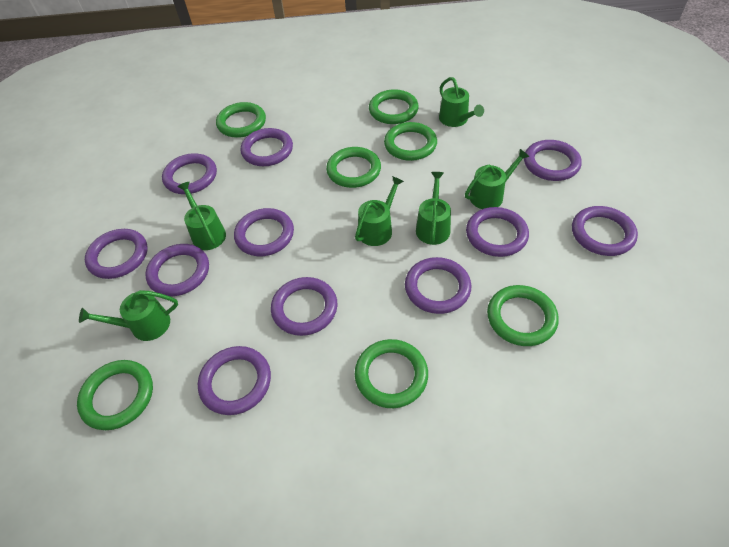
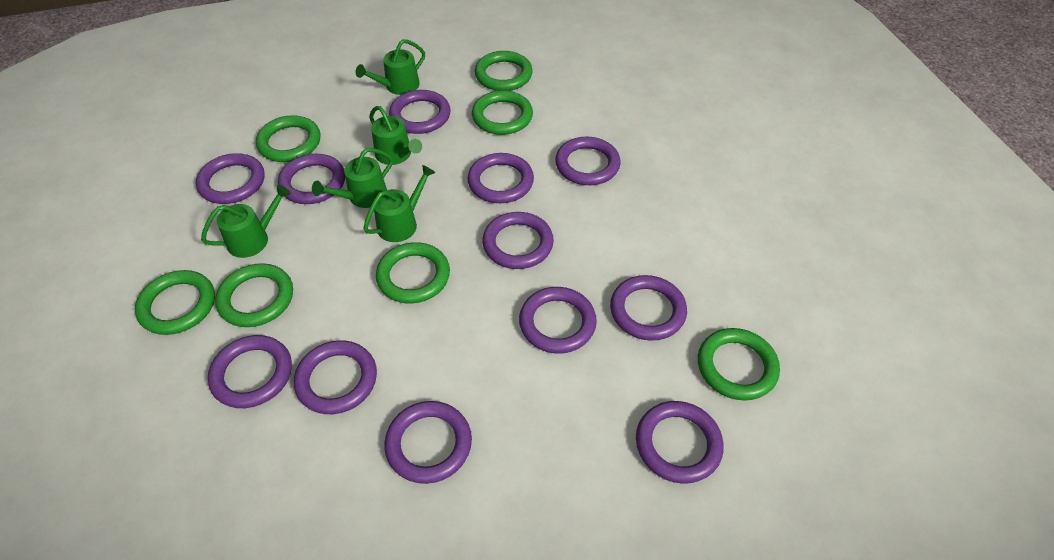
green watering can: [79,290,178,341] [177,182,226,250] [355,176,404,246] [416,172,451,245] [439,77,484,127] [465,149,530,209] = 6 -> [201,185,291,258] [312,148,393,208] [356,39,425,95] [363,165,436,242] [369,106,422,165] = 5
purple ring: [85,229,148,279] [145,244,209,296] [162,153,217,194] [198,346,271,415] [234,208,294,256] [241,128,293,166] [271,277,337,336] [405,257,471,314] [466,207,529,257] [524,140,582,181] [572,206,638,256] = 11 -> [196,153,265,204] [208,335,292,408] [278,154,345,204] [294,340,377,414] [384,401,472,484] [389,90,451,134] [467,153,534,203] [482,212,554,269] [519,287,597,353] [555,137,620,185] [610,275,687,341] [636,401,724,484] = 12

